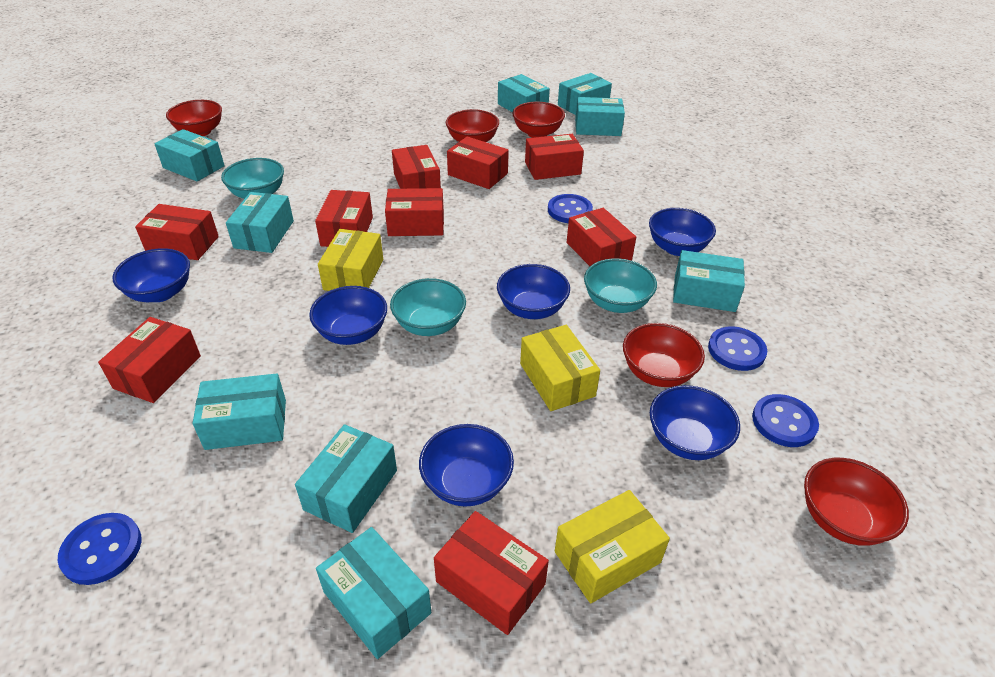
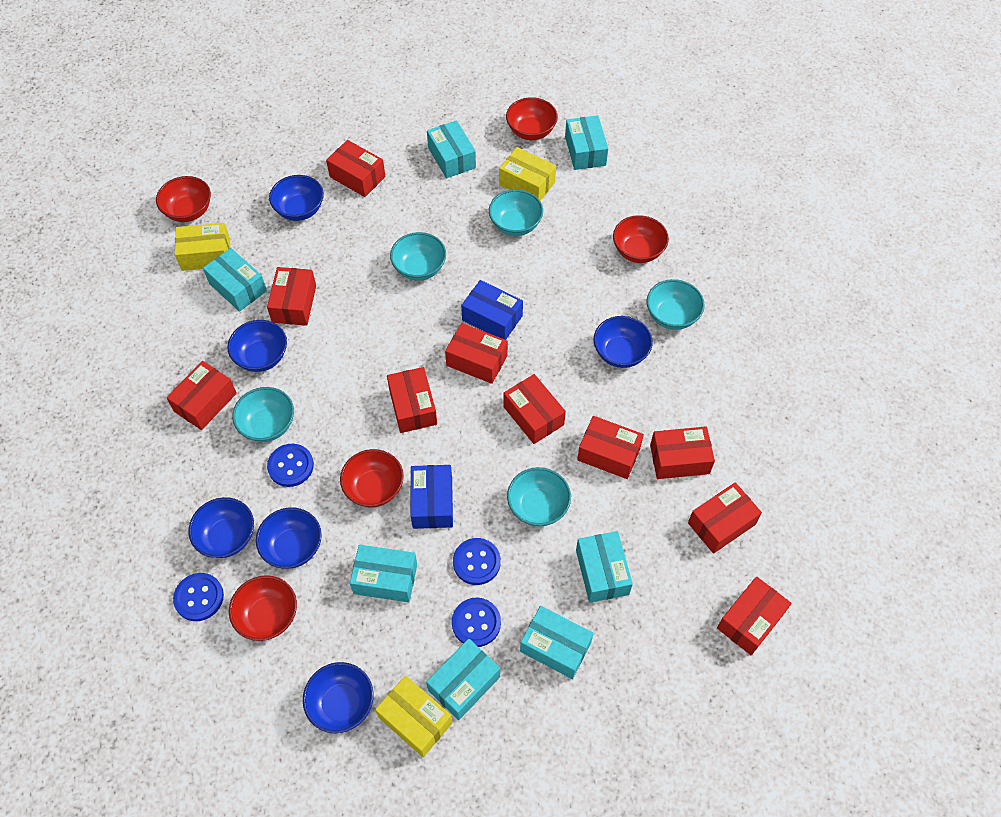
blue box: none = 0 -> [411,465,453,529] [461,280,523,340] = 2
red box: [98,317,201,403] [135,204,219,260] [315,190,373,247] [385,188,444,236] [392,145,441,189] [434,511,549,635] [447,136,509,189] [525,134,584,180] [567,208,636,266] = 9 -> [166,361,237,430] [267,267,316,326] [326,140,385,197] [387,367,437,433] [445,323,508,384] [503,374,566,444] [577,416,644,479] [650,426,715,479] [688,482,762,554] [717,576,792,655] = 10
turquoise bowl: [221,158,284,199] [390,278,466,336] [584,258,657,313] = 3 -> [232,387,294,442] [390,232,446,281] [489,189,543,236] [507,467,571,527] [647,279,705,330] = 5
turquoise box: [155,129,225,182] [192,374,286,450] [226,192,294,253] [295,424,397,533] [316,527,431,659] [498,74,550,112] [558,73,612,115] [575,97,625,136] [673,250,745,312] = 9 -> [203,248,267,312] [350,545,417,603] [426,639,500,720] [427,120,476,178] [520,606,594,679] [565,115,608,170] [576,531,633,603] = 7

